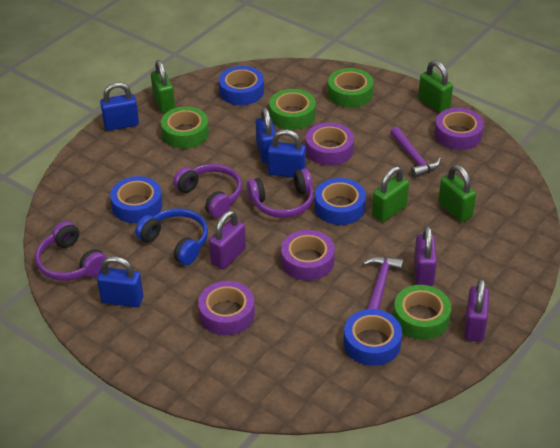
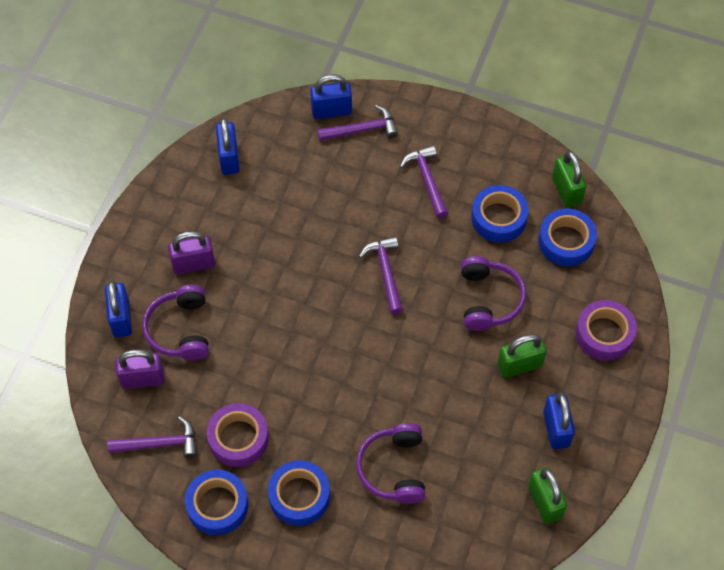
blue headphones: [135,208,208,265] = 1 -> none = 0
green padlock: [151,60,175,113] [372,166,409,222] [418,60,453,113] [438,165,476,222] = 4 -> [498,334,547,378] [528,467,567,524] [552,151,587,208] = 3
green tape: [161,106,209,149] [269,89,316,130] [328,68,373,108] [393,285,451,340] = 4 -> none = 0
purple hammer: [363,256,404,310] [390,127,441,178] = 2 -> [107,416,197,458] [317,105,398,141] [359,236,403,314] [400,145,448,218] = 4
purple padlock: [209,211,246,269] [414,226,437,286] [464,278,489,342] = 3 -> [115,349,165,389] [168,231,215,275] = 2
purple tape: [198,281,255,335] [281,230,335,281] [306,122,354,166] [435,108,484,150] = 4 -> [207,403,269,467] [576,300,637,361] = 2

